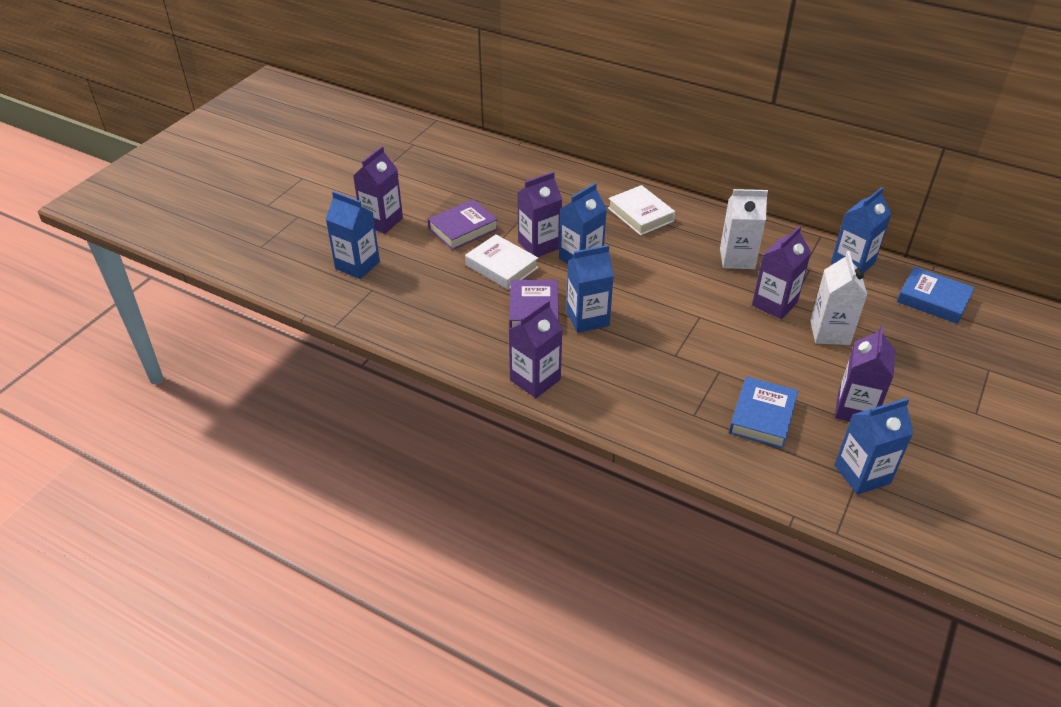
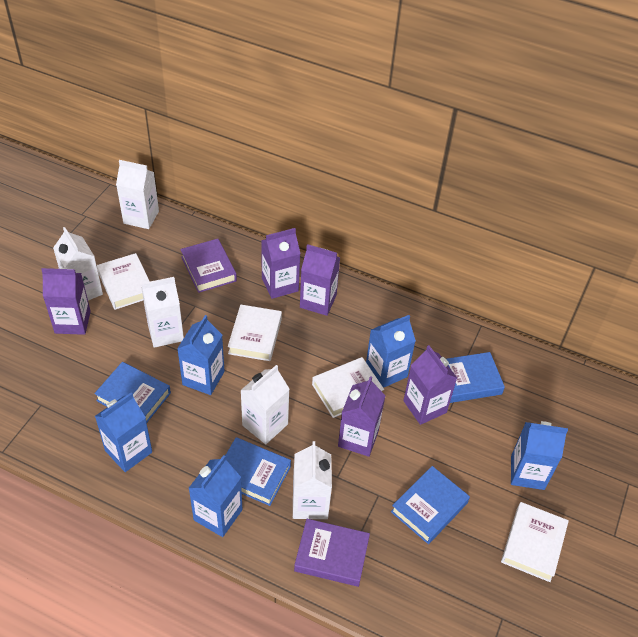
blue book: [729,377,798,449] [897,267,975,324] = 2 -> [94,362,171,423] [225,437,291,506] [391,466,470,544] [446,352,505,403] = 4
white book: [465,234,538,290] [608,185,675,236] = 2 -> [97,253,150,310] [228,304,282,361] [312,357,384,418] [501,502,569,582] = 4
white carton: [720,189,768,269] [810,251,867,345] = 2 -> [53,227,103,300] [116,160,159,229] [141,277,184,348] [240,365,289,444] [293,441,332,519] = 5

